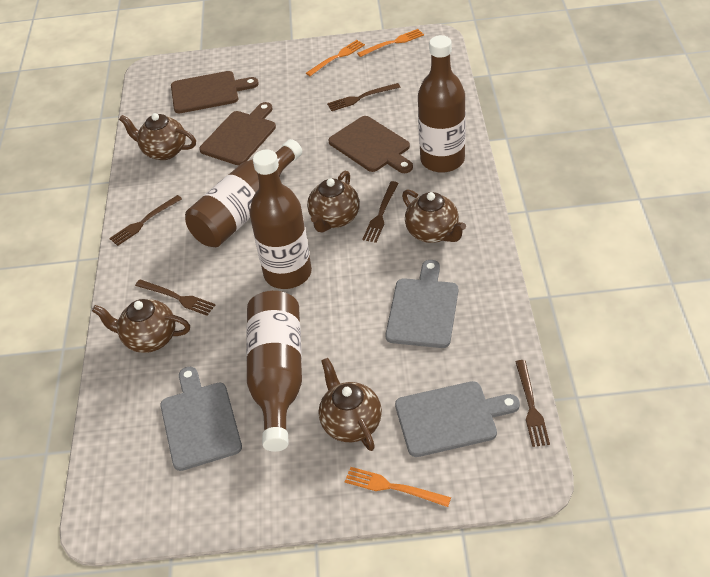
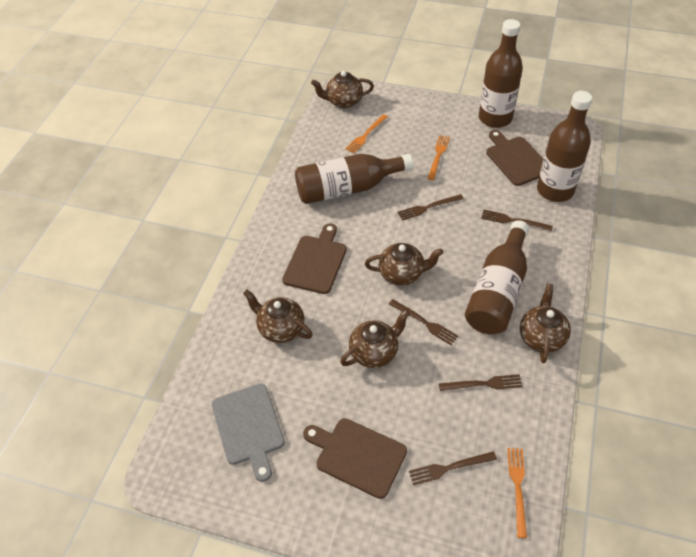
grey cutting board: [160,367,242,471] [385,260,458,348] [395,381,520,457] = 3 -> [212,384,285,482] = 1

